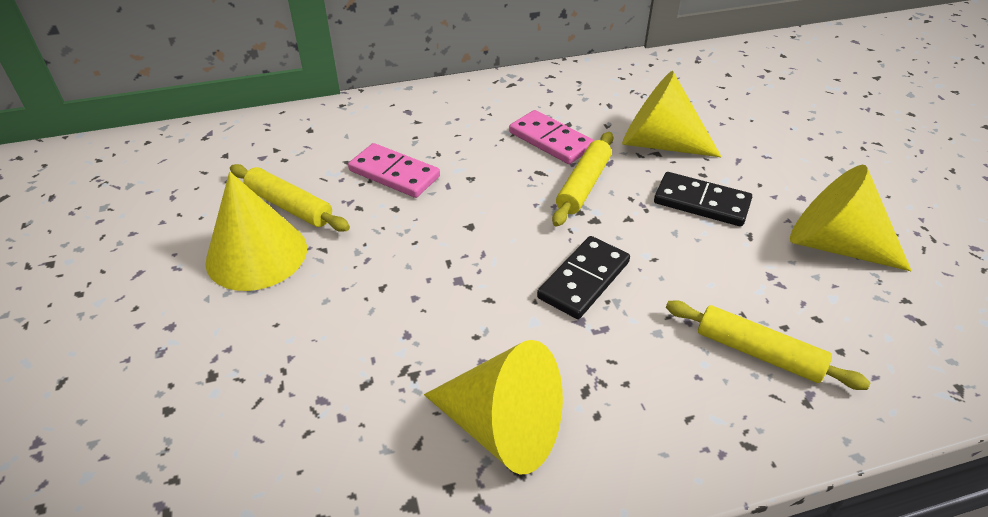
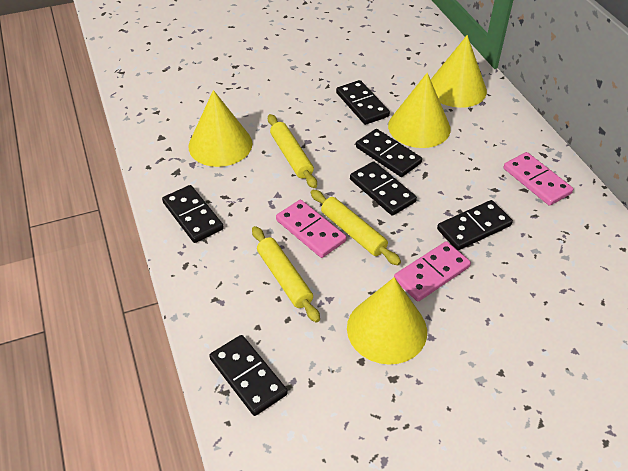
black domino: [537,236,630,319] [654,172,752,227] = 2 -> [162,185,224,243] [209,335,288,416] [336,80,390,125] [350,161,417,216] [356,129,422,177] [437,200,513,250] = 6
pink domino: [348,143,440,198] [509,110,594,164] = 2 -> [276,200,347,258] [394,241,471,301] [504,152,573,206] = 3

